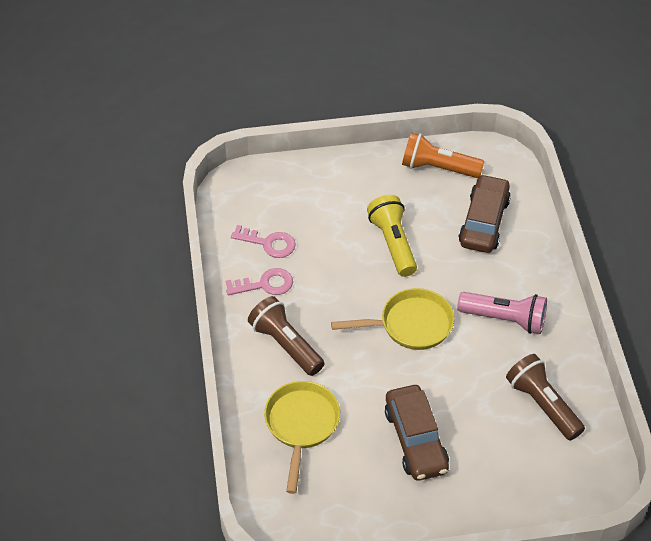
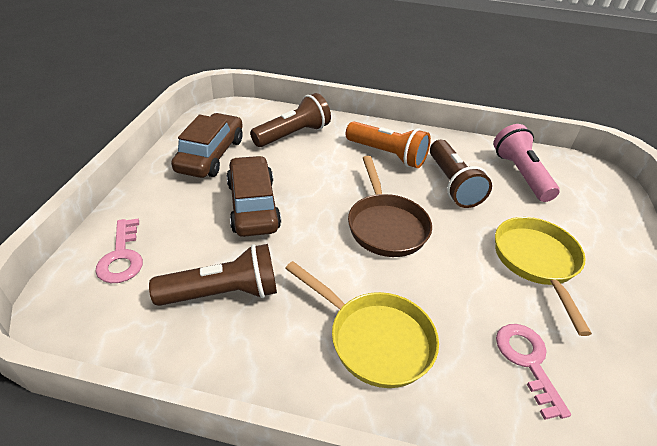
brown flashlight: [248,296,324,376] [506,354,585,441] = 2 -> [149,244,277,306] [250,93,331,147] [430,140,492,208] = 3
brown pan: none = 0 -> [348,156,432,257] = 1
yellow flashlight: [367,195,417,277] = 1 -> none = 0

